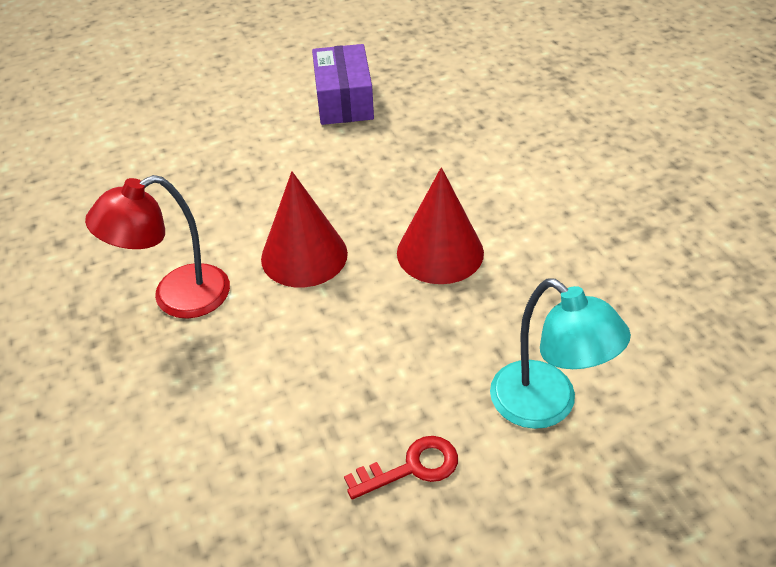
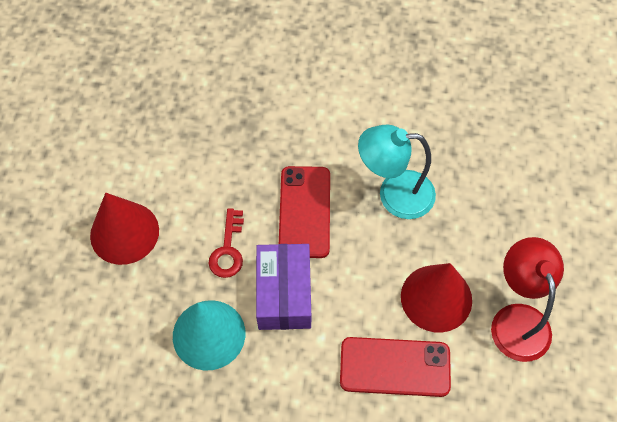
red phone: none = 0 -> [279,166,330,258] [340,337,451,397] = 2
turquoise cone: none = 0 -> [173,300,245,371] = 1

